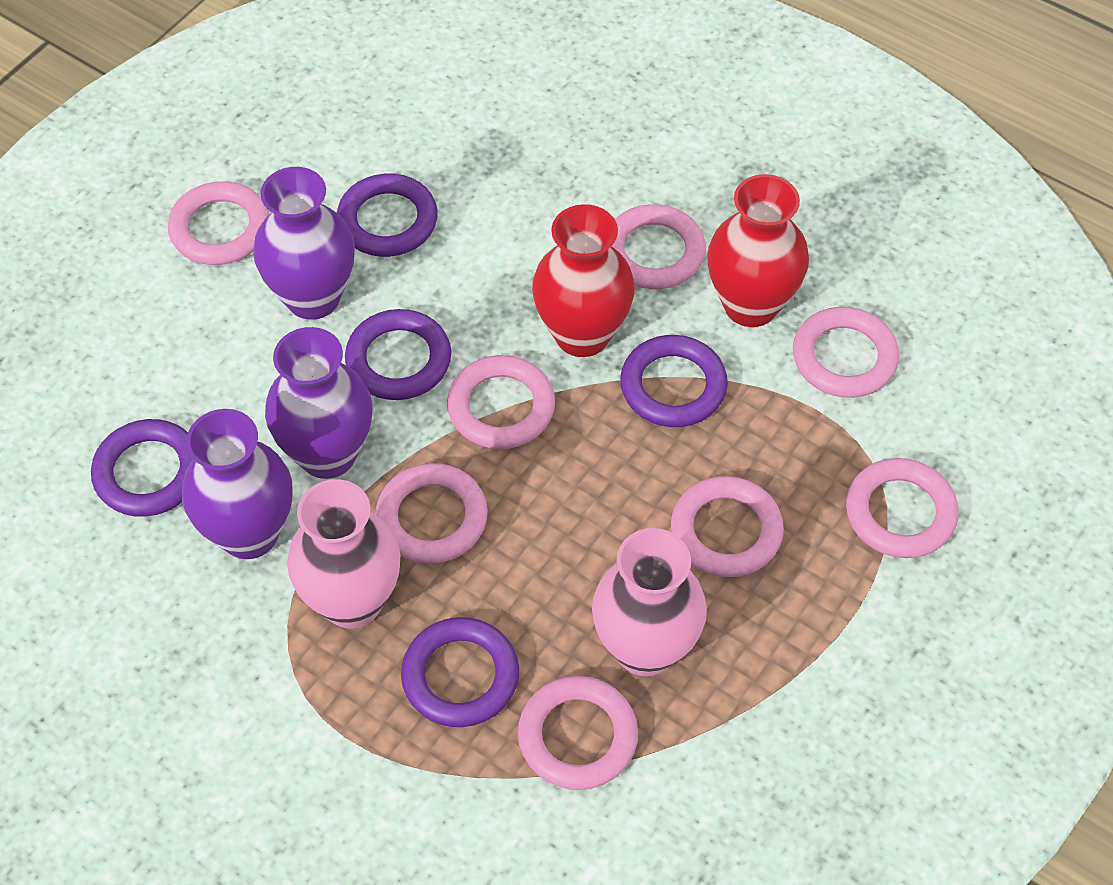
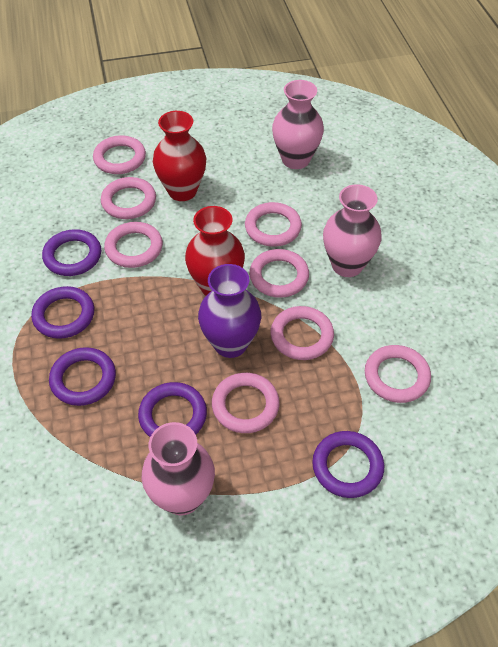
pink vase: [287,479,400,628] [592,528,707,676] = 2 -> [142,422,215,516] [272,80,324,169] [323,184,382,277] = 3
purple vase: [182,409,293,559] [253,167,355,320] [265,327,372,479] = 3 -> [198,264,261,358] = 1

